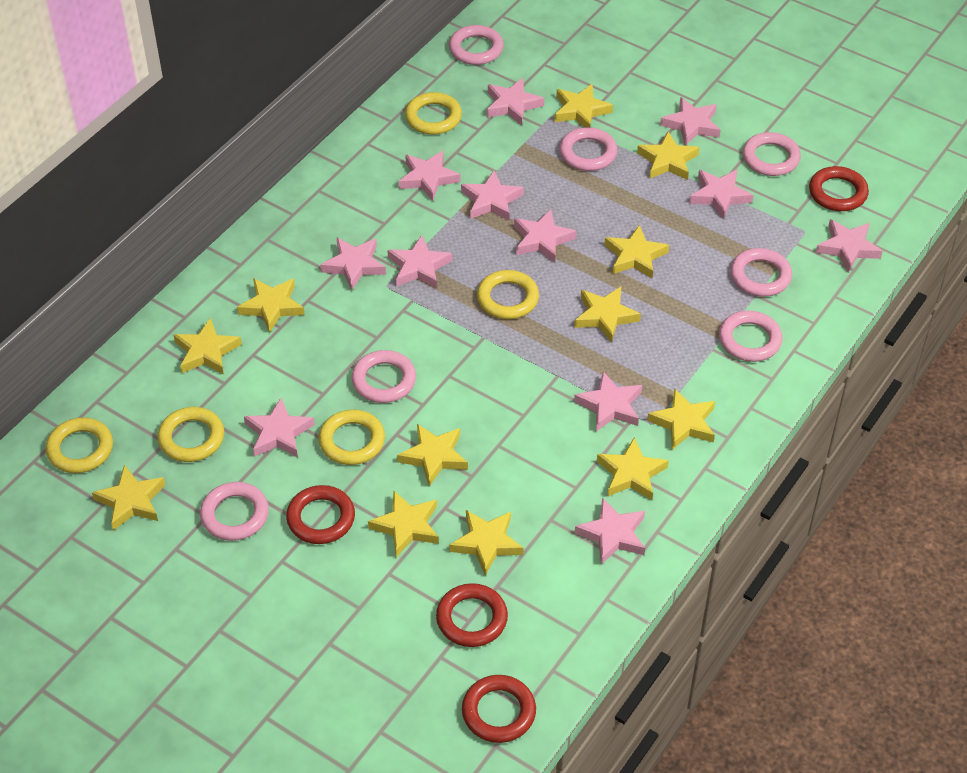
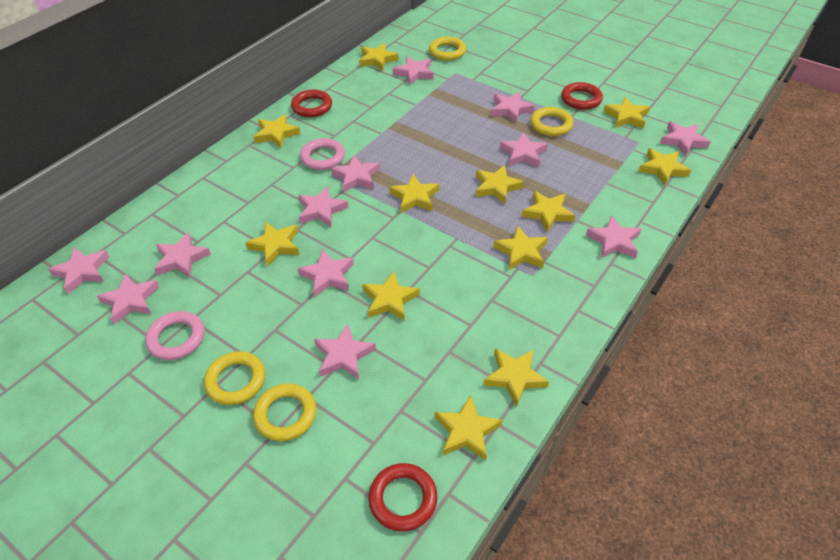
pink ring: [200,482,269,541] [352,350,416,403] [449,25,504,65] [559,127,617,171] [719,311,783,362] [730,248,792,297] [742,132,801,176] = 7 -> [145,311,204,360] [300,138,345,170] = 2
red ring: [286,485,355,544] [436,583,508,647] [462,675,536,743] [809,166,869,211] = 4 -> [291,89,332,117] [368,463,437,532] [561,82,603,110] = 3
yellow ring: [46,417,113,473] [158,407,224,462] [318,410,385,465] [405,92,462,135] [477,270,539,319] = 5 -> [204,351,265,405] [253,383,316,441] [429,37,466,61] [530,107,573,136] = 4

